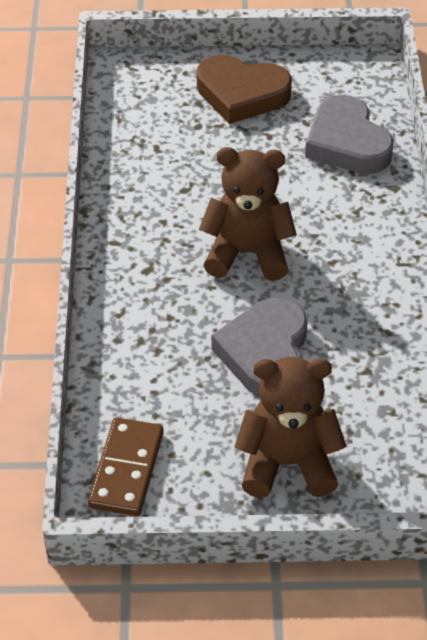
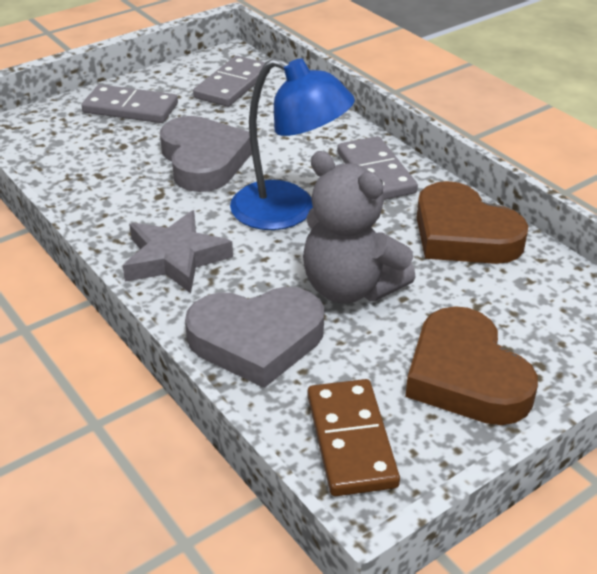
blue lamp: none = 0 -> [230,58,355,230] = 1
brown heart: [197,55,292,124] = 1 -> [405,306,538,425] [417,181,528,264] = 2
brown teddy bear: [199,147,297,281] [235,357,347,498] = 2 -> none = 0
grey domino: none = 0 -> [81,84,178,123] [193,56,270,107] [337,136,418,200] = 3
grey star: none = 0 -> [123,210,233,293] = 1
grey teddy bear: none = 0 -> [303,151,416,304] = 1

